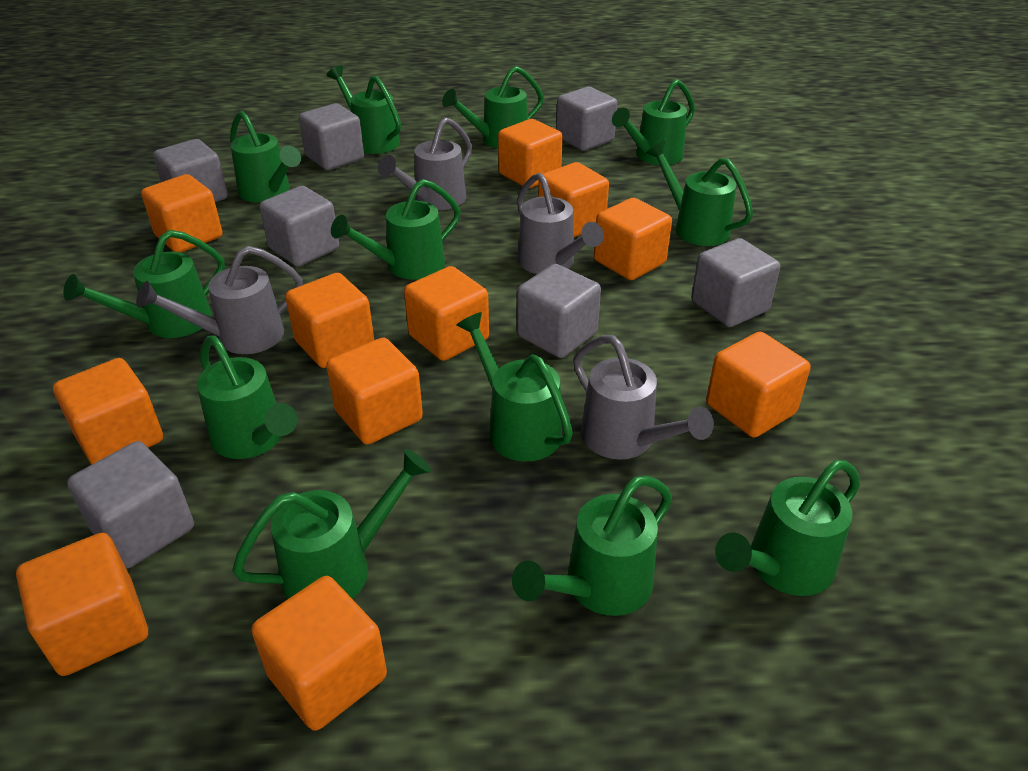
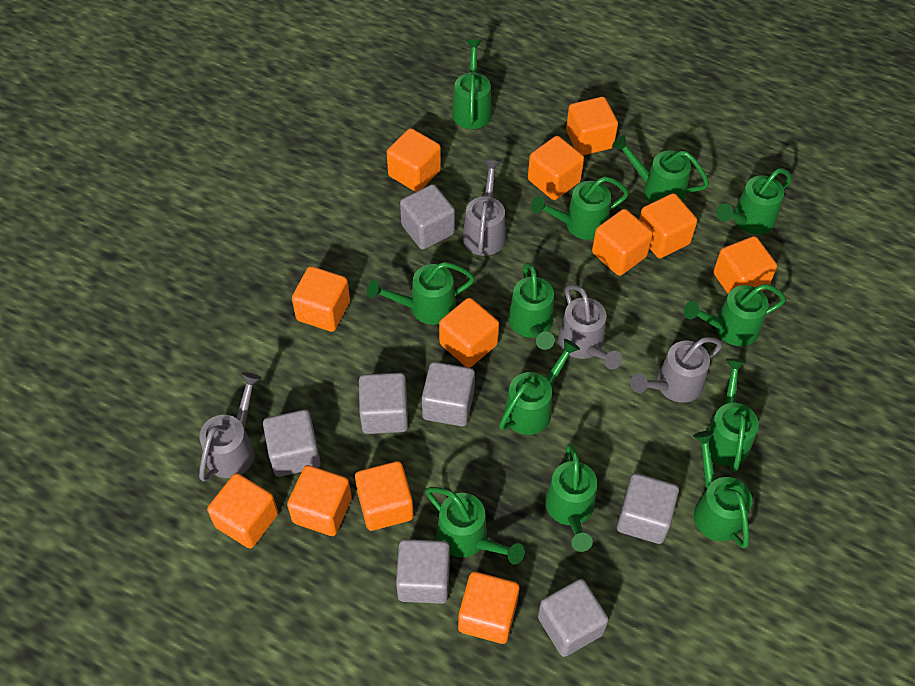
orange cube: [16,533,148,676] [53,358,163,465] [141,174,222,253] [251,576,387,731] [285,273,374,368] [326,338,423,445] [404,266,489,361] [498,119,563,188] [538,162,609,237] [594,198,672,280] [706,332,810,437] = 11 -> [207,473,278,548] [287,465,352,536] [292,266,350,332] [355,461,414,531] [387,128,441,192] [439,298,499,368] [458,572,519,644] [528,136,584,200] [566,97,618,155] [592,209,653,276] [639,193,697,258] [713,236,777,294] = 12

